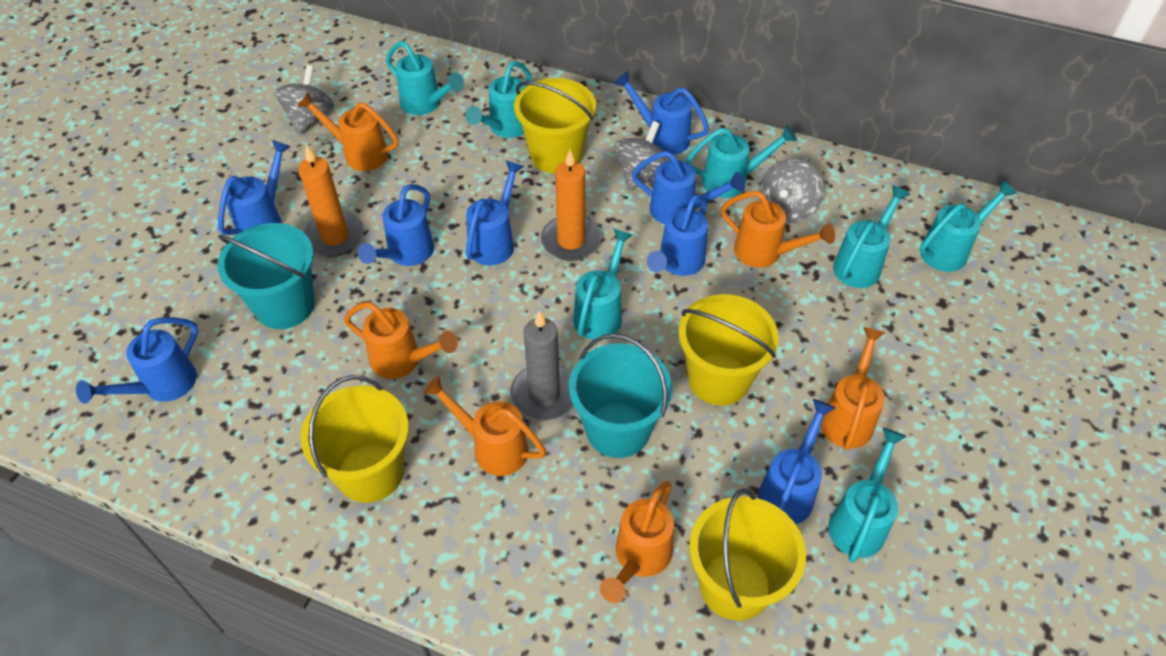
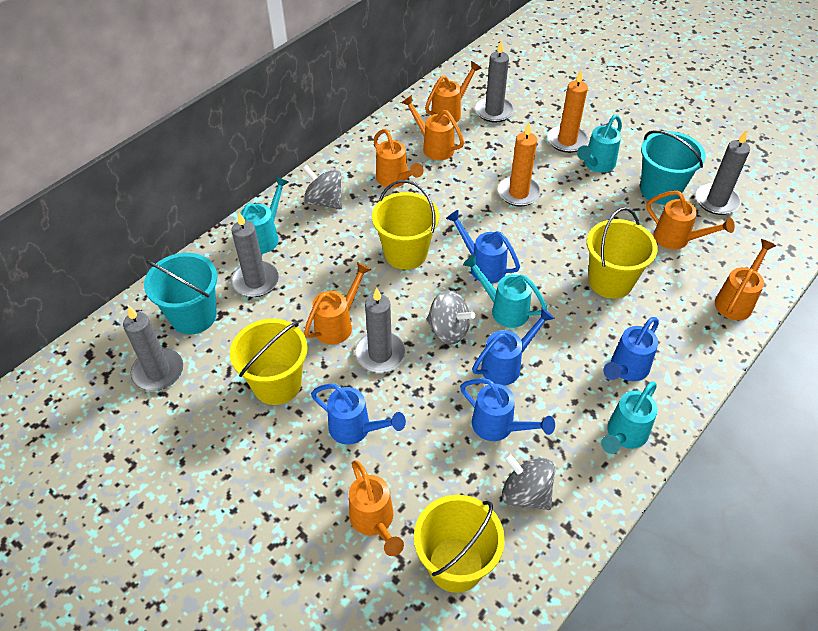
blue watering can: [76,317,198,404] [218,140,291,235] [357,184,434,266] [466,160,524,266] [614,71,709,155] [632,151,745,224] [647,194,708,276] [758,399,835,524] = 8 -> [311,384,406,445] [446,210,520,283] [460,378,555,441] [472,308,555,386] [603,317,659,381] = 5
grey candle: [510,311,573,420] = 1 -> [123,306,183,391] [231,212,279,297] [355,288,406,373] [475,41,514,123] [696,130,750,215] = 5
orange watering can: [297,92,399,171] [344,302,458,379] [423,376,546,476] [600,481,674,603] [721,191,835,267] [821,327,886,450] = 6 -> [304,262,371,345] [349,460,404,556] [373,129,424,188] [401,95,464,160] [425,61,482,123] [646,191,735,249] [715,239,776,320] = 7
turquoise watering can: [386,41,464,115] [465,61,531,138] [573,229,633,340] [686,125,797,198] [828,428,907,563] [833,185,911,288] [920,180,1017,272] = 7 -> [240,176,289,254] [463,255,547,328] [577,115,622,173] [601,381,658,454] = 4

